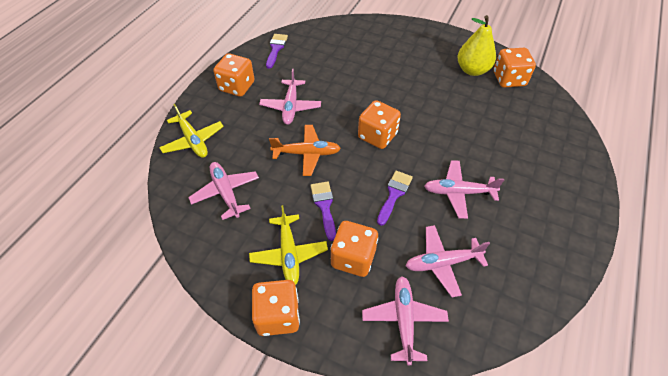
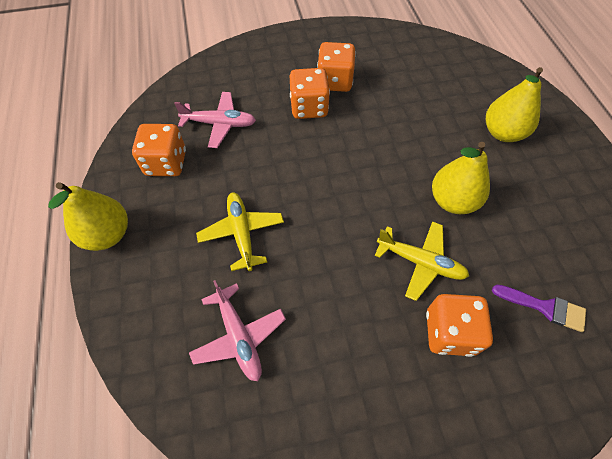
orange dice: [213,53,254,97] [252,280,300,336] [330,221,378,277] [358,100,401,149] [494,48,536,88] = 5 -> [132,124,186,176] [290,68,330,119] [317,42,356,92] [426,294,493,357] = 4
orange plane: [269,125,341,176] = 1 -> none = 0
pink plane: [188,162,259,220] [259,69,321,125] [362,276,449,365] [406,225,490,297] [424,160,504,219] = 5 -> [174,92,256,148] [189,280,286,382] = 2
purple brush: [266,34,288,69] [310,182,336,241] [377,171,413,226] = 3 -> [492,285,586,332] = 1
yellow pear: [458,15,496,76] = 1 -> [48,182,128,251] [432,142,490,214] [486,67,543,142] = 3

